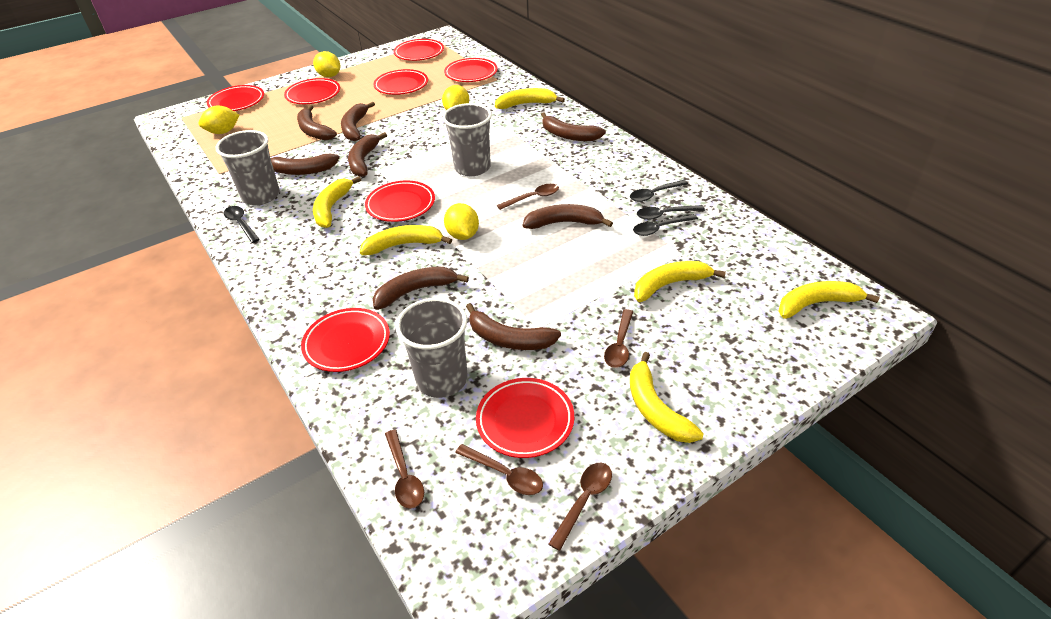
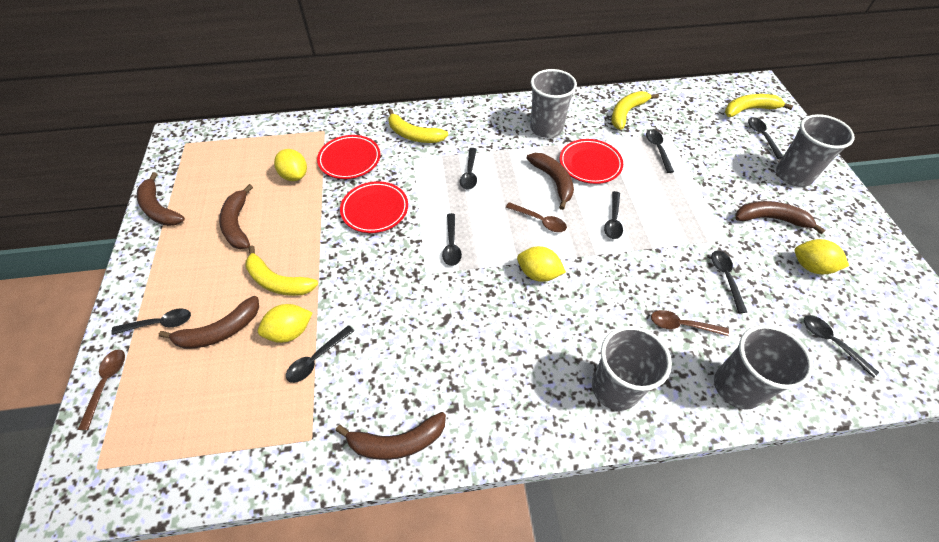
black spoon: [224,206,260,243] [630,180,688,202] [633,214,698,236] [637,205,705,220] = 4 -> [111,308,191,335] [286,325,354,383] [442,213,462,266] [460,148,477,190] [604,191,623,239] [646,129,674,173] [711,251,747,313] [748,117,783,159] [804,315,879,378] = 9
brown banana: [271,154,340,175] [297,105,337,141] [341,102,375,141] [348,132,387,177] [373,267,469,310] [466,303,561,350] [523,204,613,229] [541,112,606,141] = 8 -> [137,172,185,226] [159,296,259,349] [219,184,253,249] [336,412,446,460] [526,153,574,210] [735,201,825,234] = 6
brown spoon: [385,430,424,509] [455,444,543,495] [497,184,559,210] [549,463,612,551] [604,309,633,368] = 5 -> [78,349,125,431] [506,202,567,232] [651,310,729,336] = 3
grey cup: [216,130,280,205] [396,298,468,398] [443,103,492,176] = 3 -> [530,69,577,138] [592,326,672,411] [714,325,813,410] [776,114,855,187] = 4
red plate: [207,85,264,111] [284,78,340,104] [301,308,390,372] [365,180,435,222] [374,69,428,95] [393,39,444,61] [444,58,498,82] [476,378,574,458] = 8 -> [317,135,380,179] [340,181,408,233] [560,139,623,184] = 3
yellow banana: [313,176,361,228] [360,225,452,255] [495,88,565,109] [630,352,704,443] [634,261,726,302] [779,281,880,319] = 6 -> [245,245,318,296] [388,109,448,143] [611,91,659,130] [725,94,793,117] = 4

